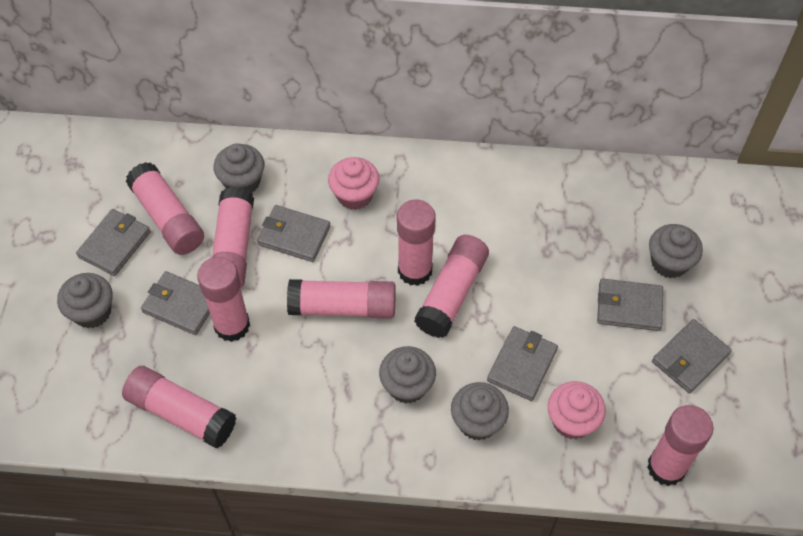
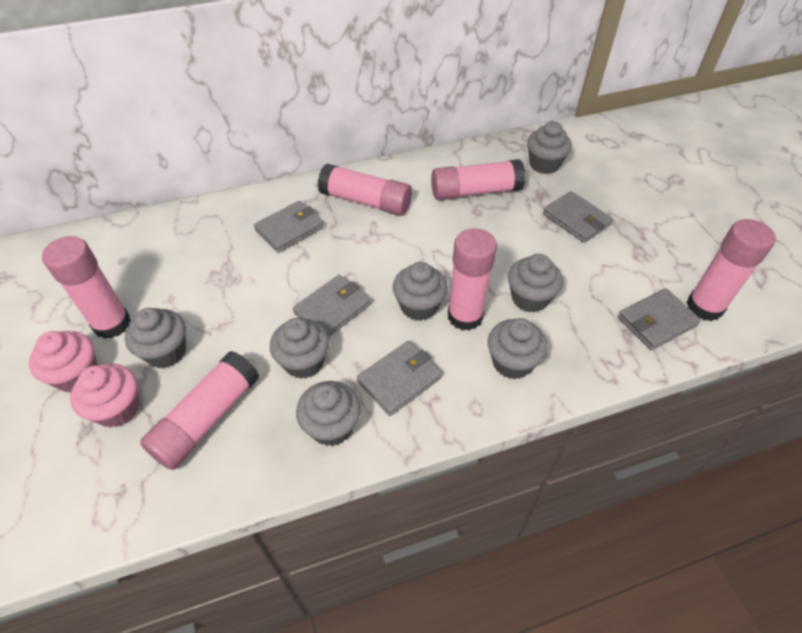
grey cupcake: [57,273,113,328] [214,143,264,194] [379,346,436,404] [451,382,509,440] [649,224,703,278] = 5 -> [125,308,186,368] [270,318,329,379] [296,381,361,446] [393,262,448,321] [488,318,548,379] [508,254,563,312] [527,121,572,174] = 7
grey wallet: [76,209,151,276] [141,271,210,335] [257,205,330,262] [487,326,558,401] [597,279,663,331] [652,319,732,393] = 6 -> [254,201,324,253] [293,275,371,337] [357,341,442,416] [543,191,613,243] [618,288,701,350] = 5
pink glue stick: [122,366,236,448] [126,162,204,255] [197,257,250,342] [212,187,254,288] [287,279,396,318] [397,200,436,286] [414,235,489,338] [647,405,714,486] = 8 -> [42,236,131,339] [140,351,259,470] [318,164,412,216] [431,159,526,200] [448,228,497,331] [686,219,776,321] = 6

